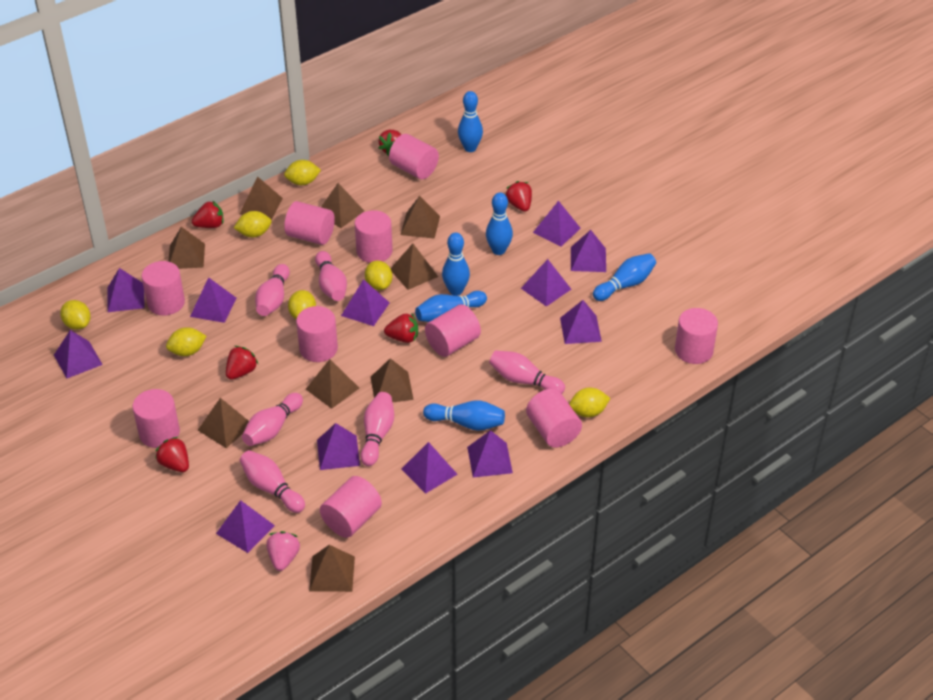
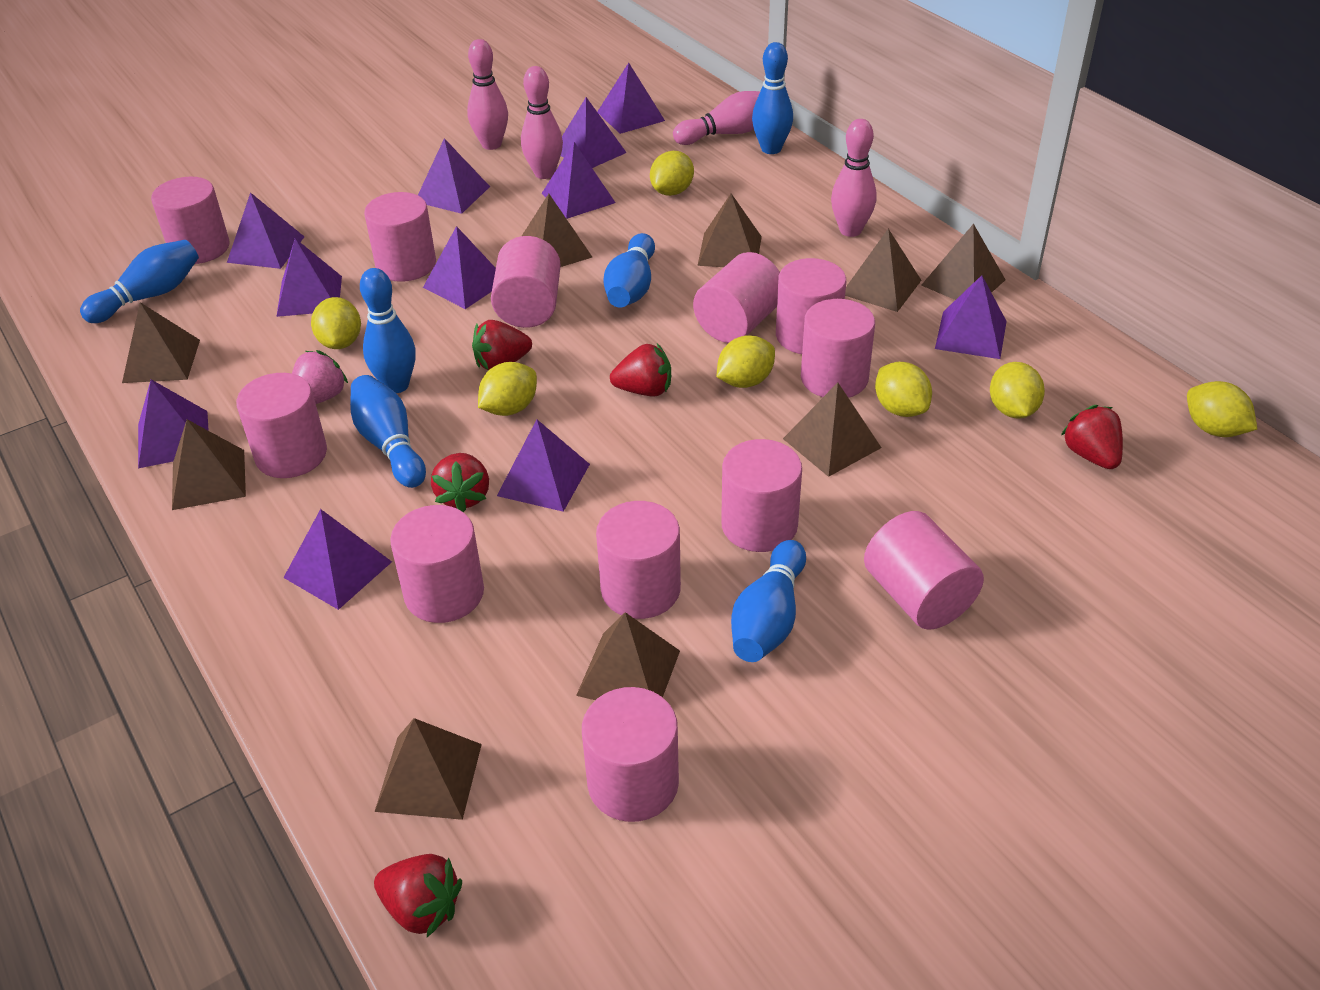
pink bowling pin: [240,450,305,513] [242,393,303,446] [255,264,290,316] [315,251,347,301] [360,392,394,466] [489,350,565,394] = 6 -> [467,39,508,150] [521,66,563,179] [673,91,760,145] [831,119,877,237] = 4
pink cylinder: [132,389,180,448] [141,261,185,316] [284,201,335,245] [296,306,338,362] [320,476,382,538] [355,210,393,263] [389,134,439,179] [425,304,481,357] [526,389,582,447] [675,308,718,364] = 10 -> [151,177,230,264] [236,373,327,478] [364,192,436,282] [390,505,484,623] [491,236,561,328] [582,687,679,822] [596,501,681,619] [693,252,780,343] [721,439,802,552] [776,258,846,354] [801,299,875,398] [864,511,984,630] = 12
purple pyramid: [54,330,103,378] [108,268,145,312] [190,277,237,323] [216,500,275,553] [317,423,360,470] [341,279,389,326] [402,442,457,494] [467,430,513,478] [521,259,571,307] [533,201,581,246] [560,300,602,344] [571,230,606,272] = 12 -> [138,380,209,468] [227,192,304,269] [276,238,342,317] [283,509,392,610] [418,138,490,214] [423,226,496,309] [497,420,590,512] [541,142,616,219] [561,97,627,168] [597,63,665,134] [935,275,1007,359] = 11
red strawberry: [155,436,189,472] [192,200,224,228] [226,346,258,380] [378,130,401,156] [384,314,418,343] [505,181,532,212] = 6 -> [374,854,462,937] [431,453,489,512] [472,320,532,370] [610,343,671,396] [1061,405,1123,469] = 5

